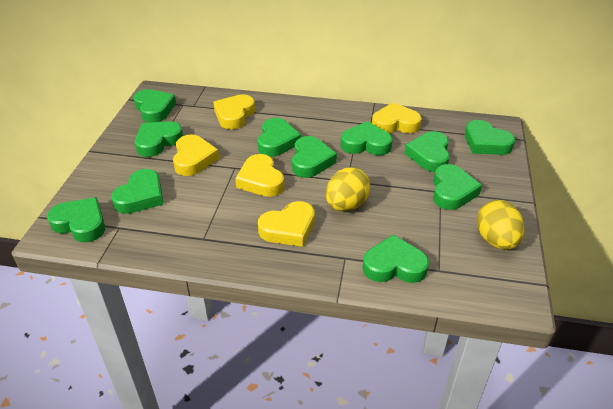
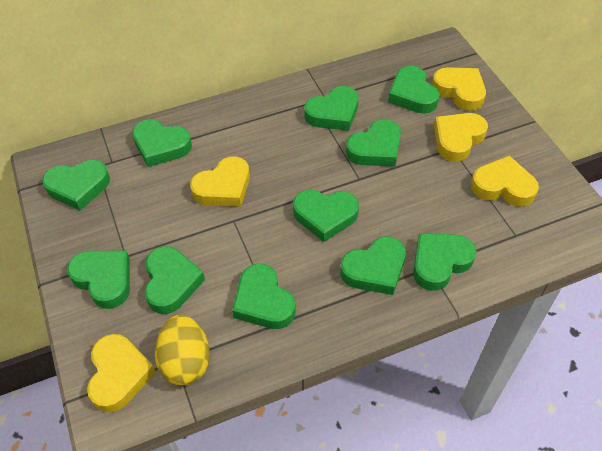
yellow egg: [326,167,370,211] [477,200,524,250] = 2 -> [155,314,210,386] = 1

